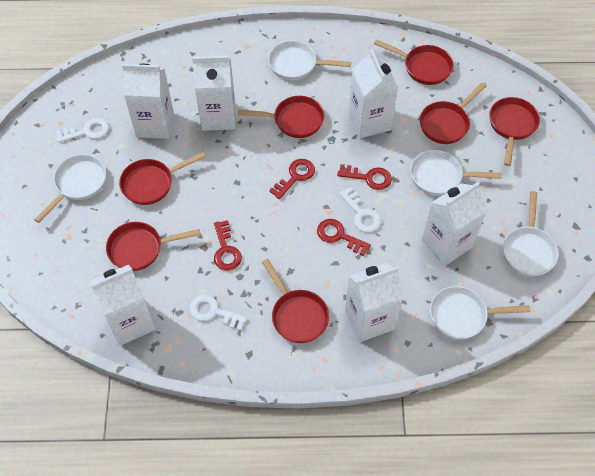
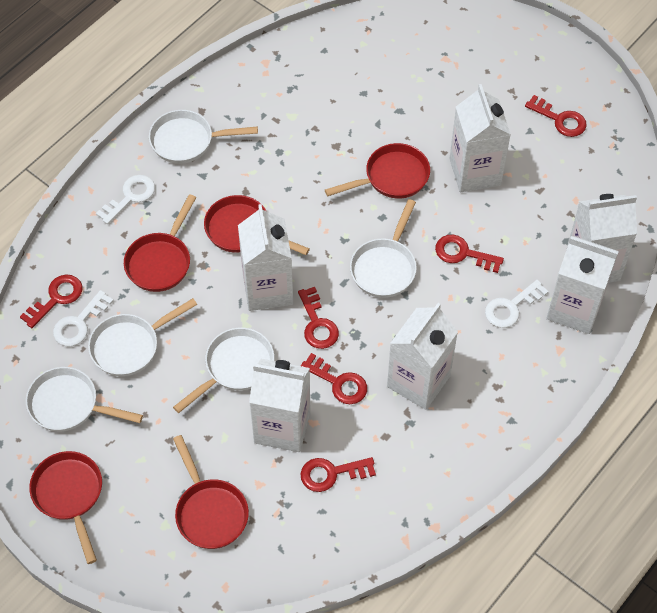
red key: [214,220,242,271] [269,159,315,199] [317,219,371,256] [337,164,392,190] = 4 -> [20,275,83,328] [298,287,339,349] [300,457,376,492] [301,353,367,404] [435,235,504,273] [525,95,587,137] = 6
red pan: [106,222,200,271] [119,152,205,205] [238,96,324,138] [262,259,329,343] [374,39,454,85] [420,83,486,144] [489,97,540,166] = 7 -> [29,451,102,564] [124,194,196,292] [173,435,249,549] [204,195,310,255] [325,143,430,199] = 5

